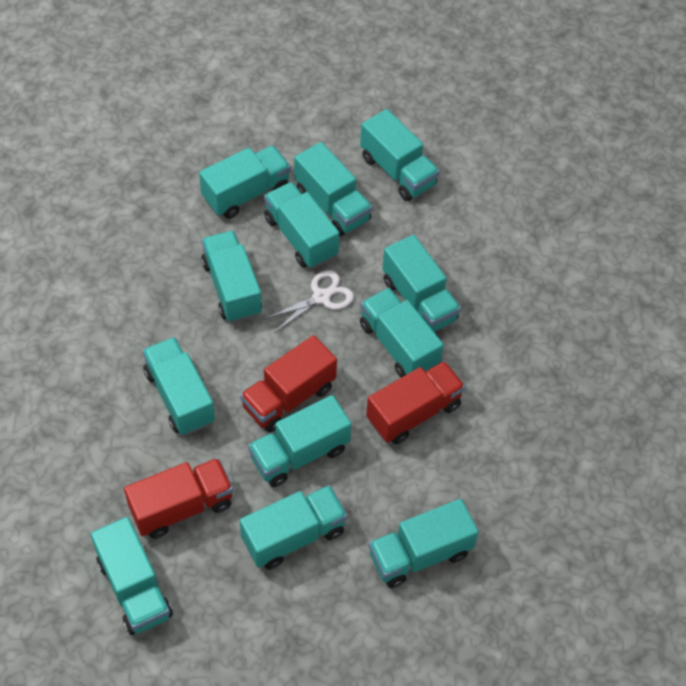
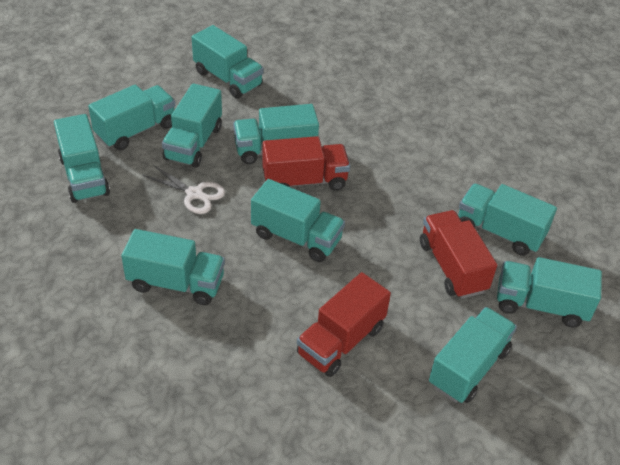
turquoise truck: [91,517,173,635] [142,337,215,435] [199,145,291,219] [201,231,262,323] [240,485,347,569] [248,395,352,487] [264,182,339,269] [294,142,372,236] [360,109,440,201] [360,288,444,378] [369,499,479,588] [382,235,461,332] = 12 -> [54,114,110,203] [88,85,175,150] [121,229,225,305] [162,83,222,168] [192,25,264,99] [233,104,319,164] [251,179,345,262] [429,307,517,403] [458,184,557,256] [497,257,602,328] = 10

